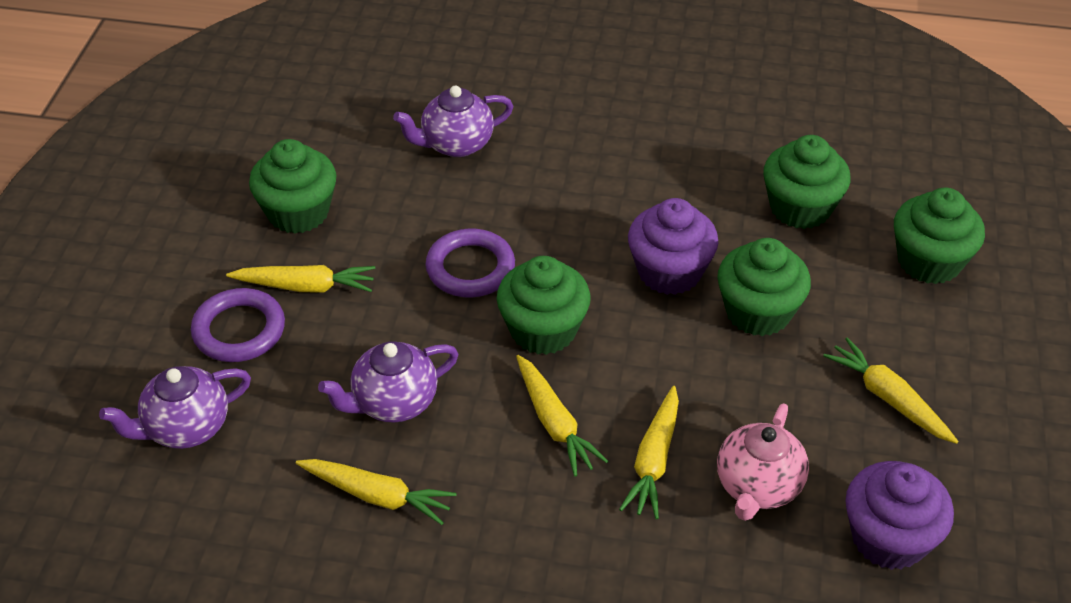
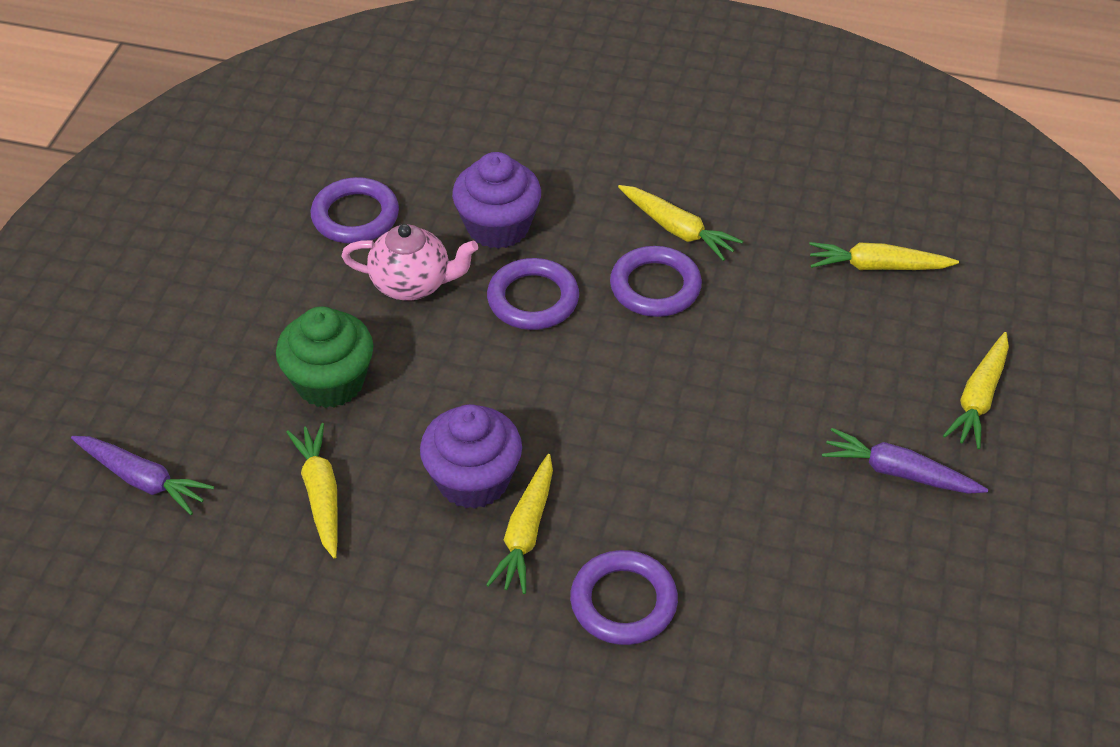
green cupcake: [249,139,336,234] [497,256,591,355] [717,238,811,336] [763,135,850,229] [894,188,985,284] = 5 -> [276,306,373,408] = 1
purple carrot: none = 0 -> [71,436,214,515] [822,428,988,494] = 2
purple ring: [191,288,285,362] [425,229,515,297] = 2 -> [311,177,399,243] [487,258,579,330] [570,550,678,645] [610,246,702,317] = 4
purple teapot: [99,366,251,449] [318,341,458,422] [393,86,514,157] = 3 -> none = 0

